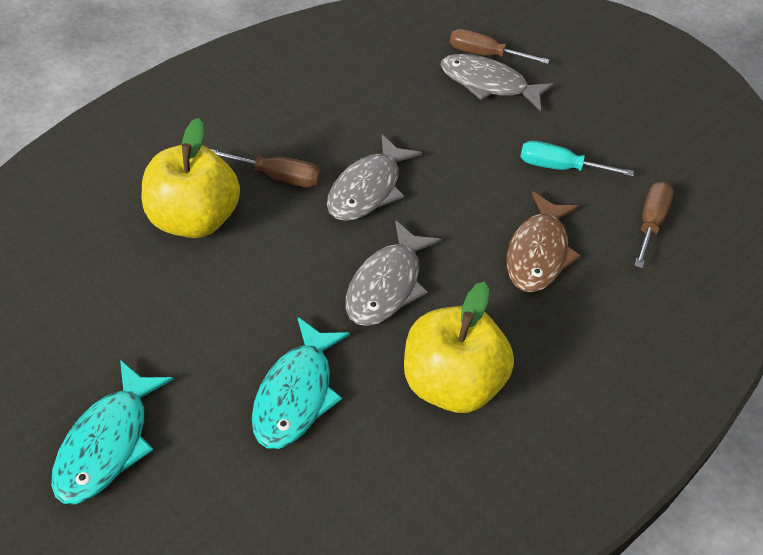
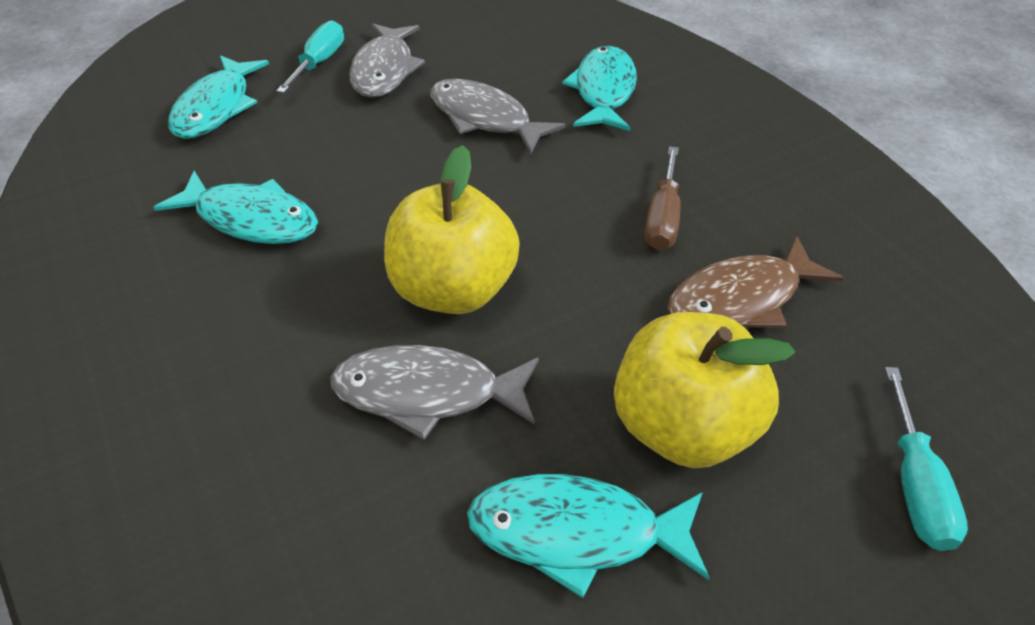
brown screwdriver: [210,149,320,187] [450,29,549,64] [634,182,674,268] = 3 -> [645,146,681,251] = 1
turquoise fish: [51,360,174,504] [252,317,350,449] = 2 -> [153,171,318,244] [168,55,269,139] [467,474,710,598] [562,46,637,131] = 4
turquoise screwdriver: [520,141,634,177] = 1 -> [276,20,344,93] [885,367,968,551] = 2

